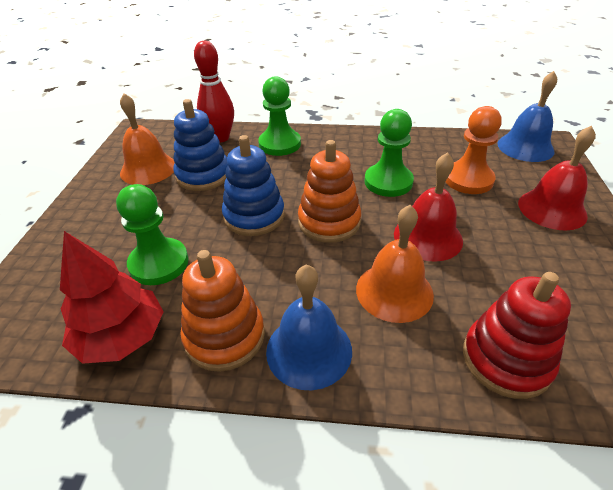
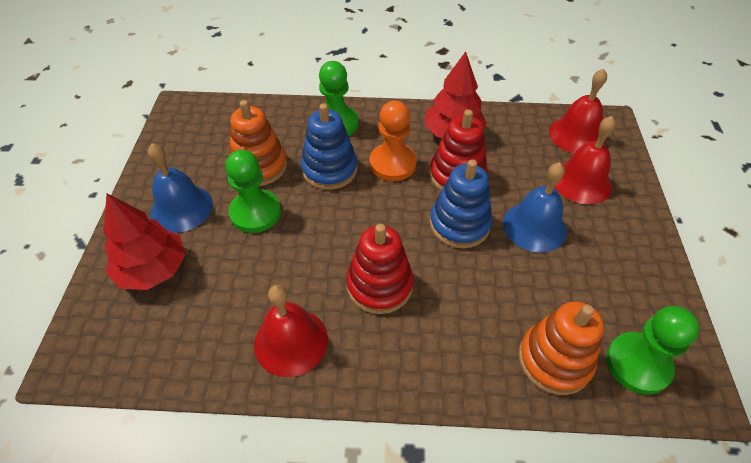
orange bell: [120,93,175,185] [356,205,434,323] = 2 -> none = 0
red bell: [394,152,463,262] [518,126,596,230] = 2 -> [254,285,328,377] [549,69,607,153] [555,116,616,204] = 3
red bowling pin: [194,41,234,143] = 1 -> none = 0
red stacking toy: [463,272,571,399] = 1 -> [346,224,414,314] [429,109,488,191] = 2
red tree: [60,231,164,364] = 1 -> [104,193,186,290] [424,52,487,138] = 2

